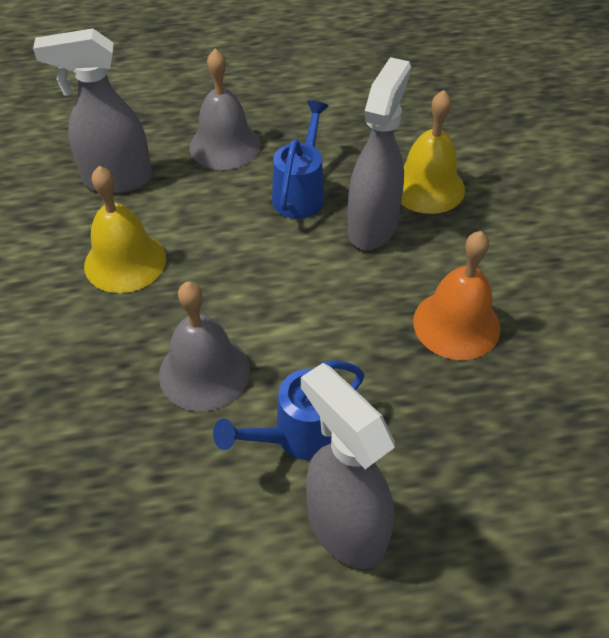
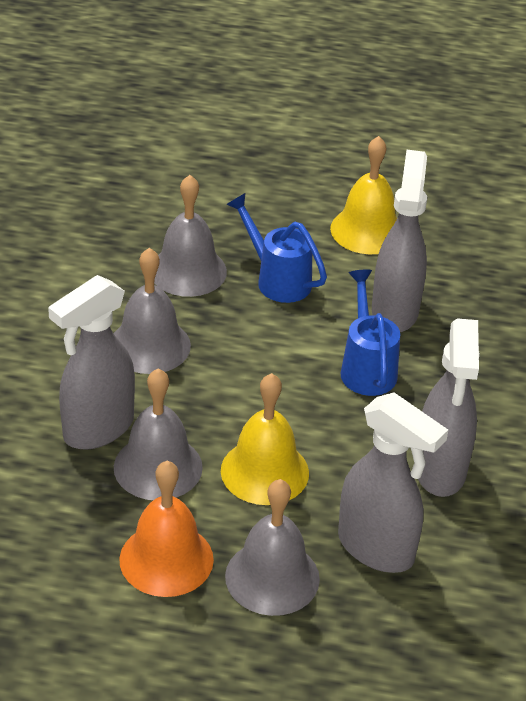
grey bell: [159,281,250,411] [190,49,261,170] = 2 -> [114,248,191,374] [114,368,203,500] [154,175,227,297] [225,479,320,616] = 4
grey spray bottle: [33,28,152,194] [301,363,395,569] [347,57,411,250] = 3 -> [48,275,135,450] [338,392,448,573] [372,150,427,332] [418,318,480,497] = 4

